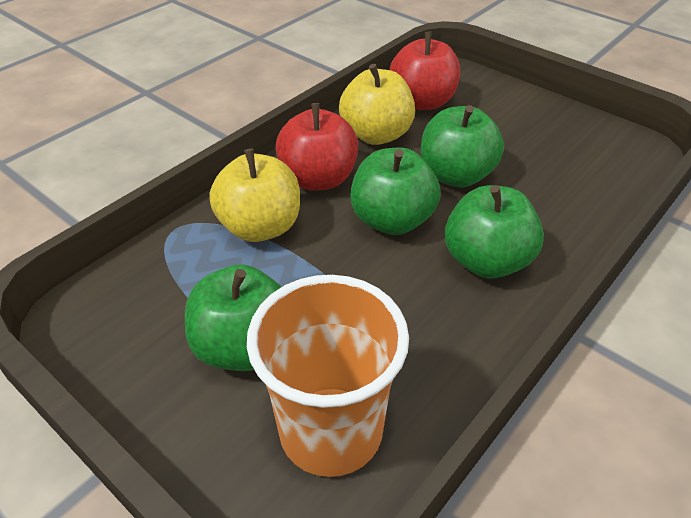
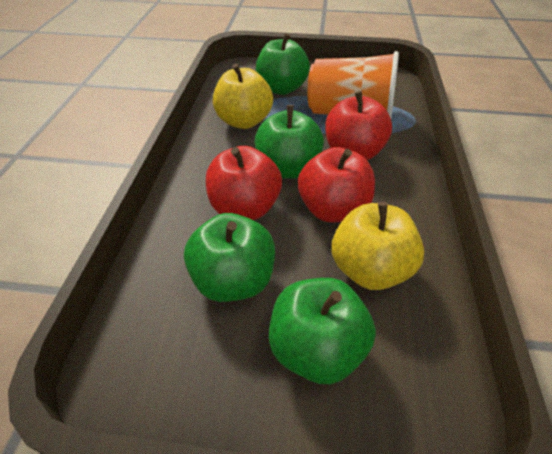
red apple: [276,103,358,191] [390,32,460,110] = 2 -> [206,146,282,220] [298,147,375,222] [325,91,392,160] = 3

